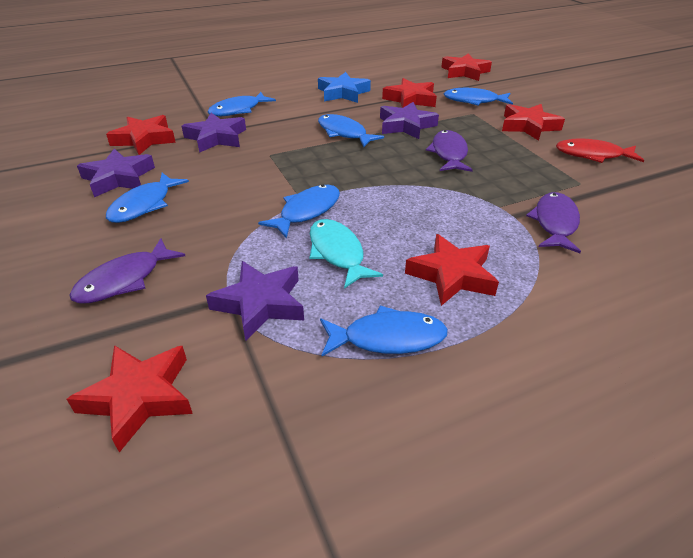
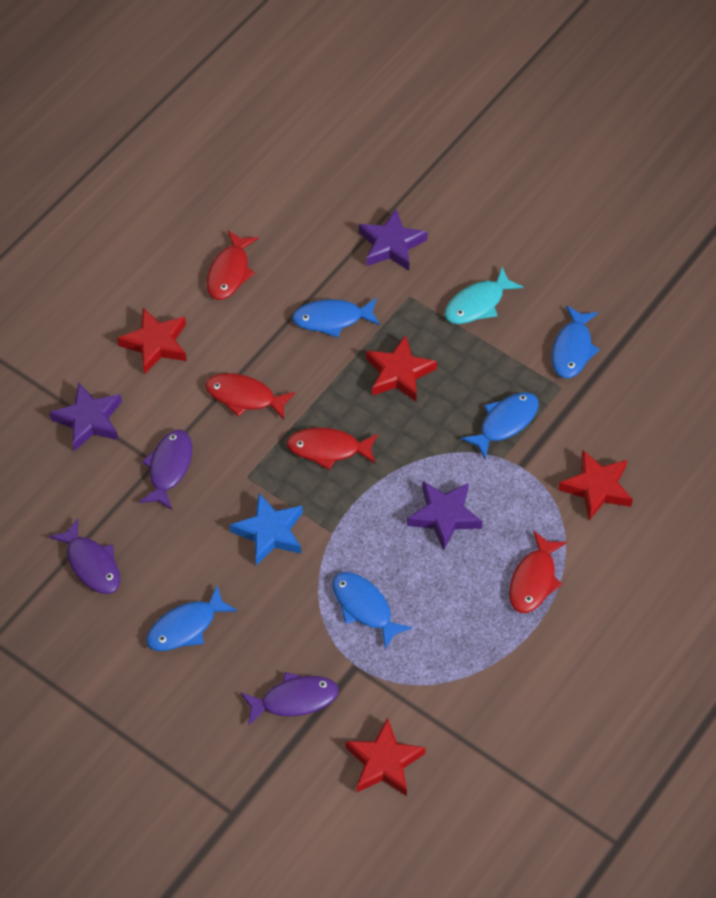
blue fish: [106,173,189,223] [207,92,276,116] [258,185,340,238] [318,114,384,147] [320,305,448,356] [444,88,513,106] = 6 -> [146,584,237,651] [292,298,380,338] [332,572,412,649] [461,392,539,459] [552,305,600,378] = 5
purple star: [77,149,155,197] [182,113,246,153] [206,261,304,341] [380,102,439,139] = 4 -> [49,383,122,451] [359,209,428,271] [407,481,483,550] = 3
red fish: [556,138,644,163] = 1 -> [205,373,295,420] [207,230,258,300] [287,428,378,470] [509,531,567,613] = 4
red star: [67,345,193,452] [106,115,176,155] [382,78,437,108] [405,234,499,306] [441,53,492,81] [502,104,565,141] = 6 -> [117,308,186,374] [345,718,426,796] [366,335,437,402] [558,450,633,521] = 4

